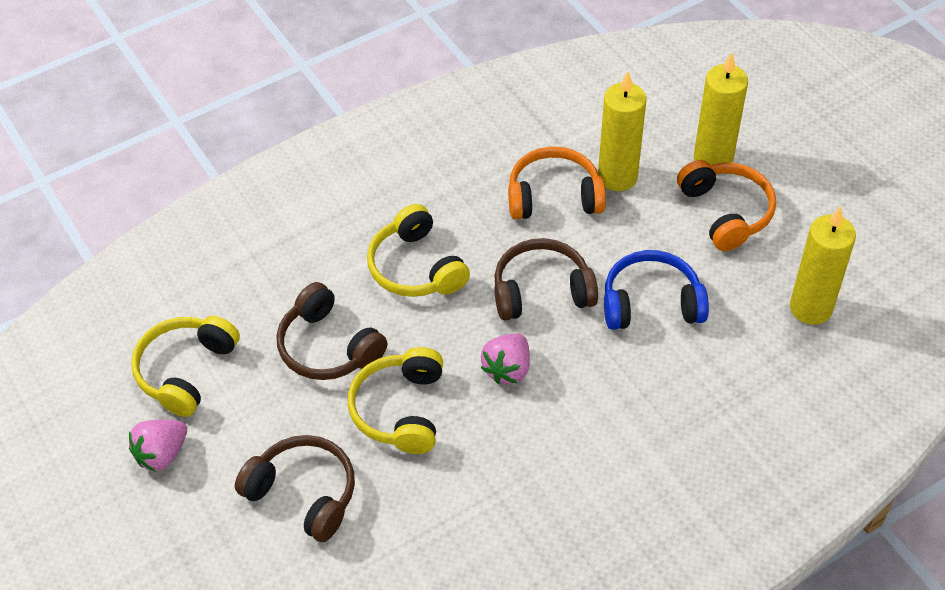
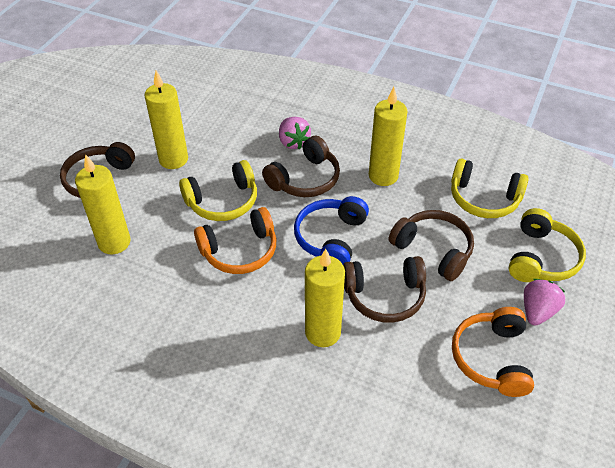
brown headphones: [235,435,355,542] [277,282,387,380] [494,238,598,320] = 3 -> [60,142,135,198] [262,136,340,197] [343,256,426,323] [389,210,474,281] = 4
yellow candle: [598,71,647,191] [694,52,748,165] [790,206,856,325] = 3 -> [75,154,130,254] [144,71,188,169] [305,249,345,347] [369,87,408,186] = 4

